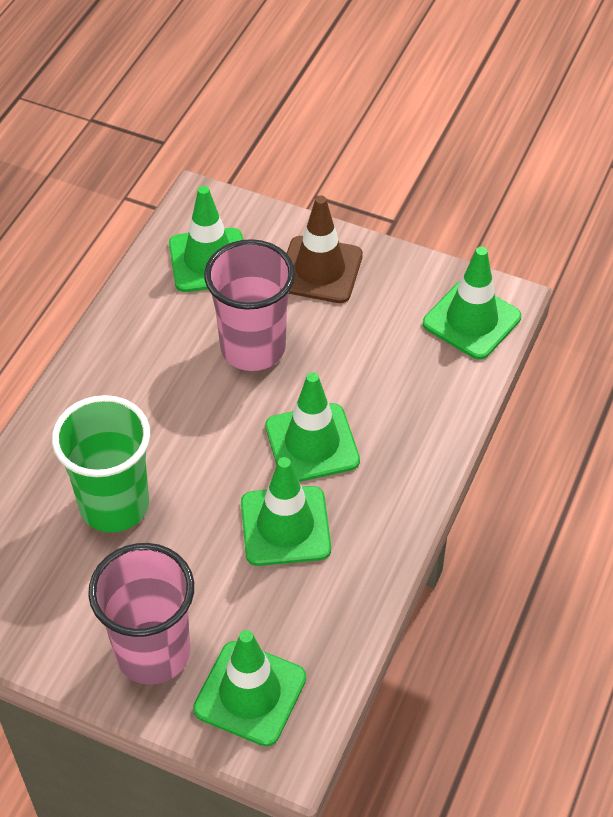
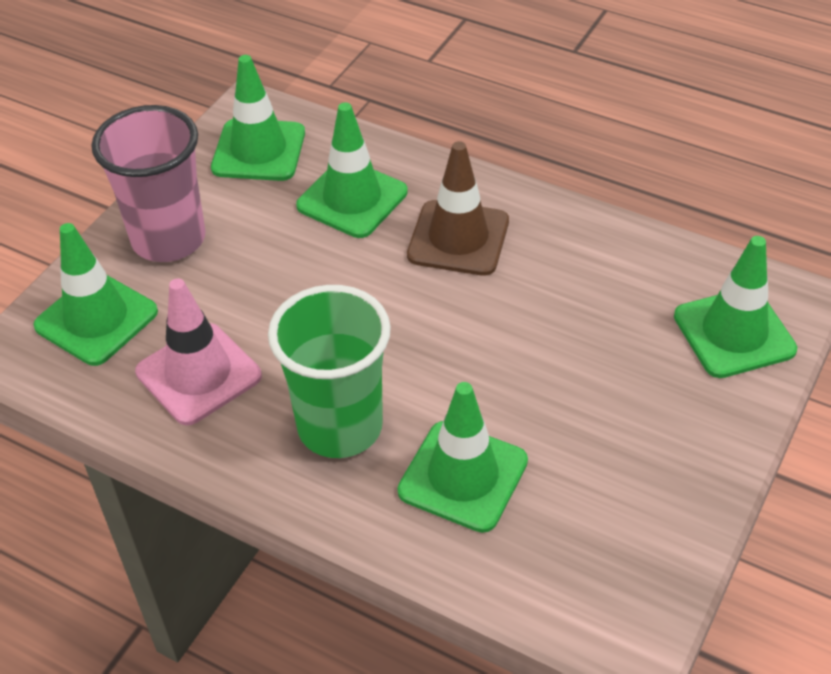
pink cup: [88,543,194,685] [204,239,295,371] = 2 -> [92,105,206,262] = 1
pink traffic cone: none = 0 -> [135,278,262,425] = 1

